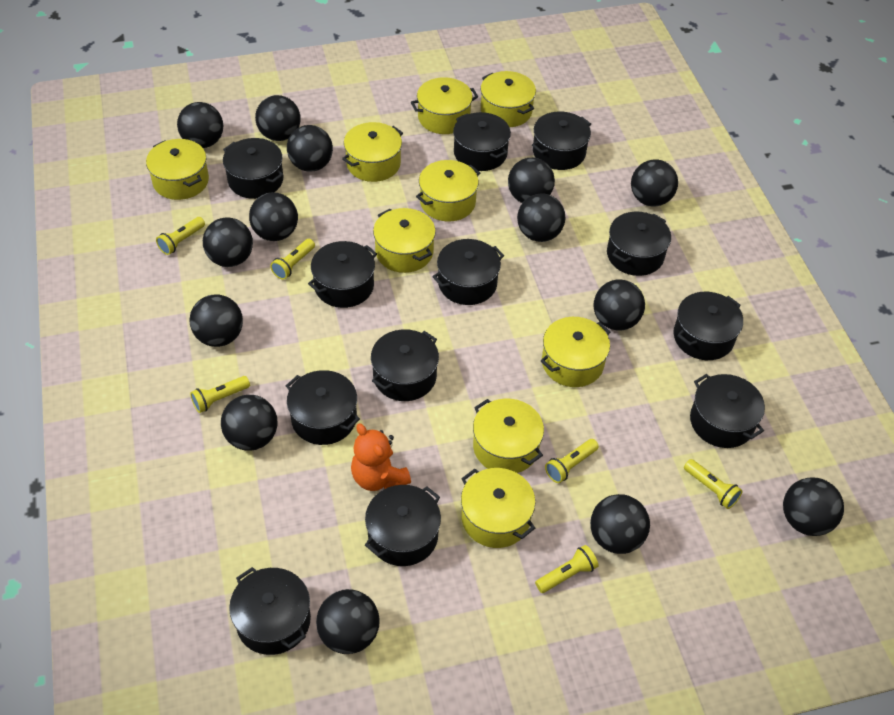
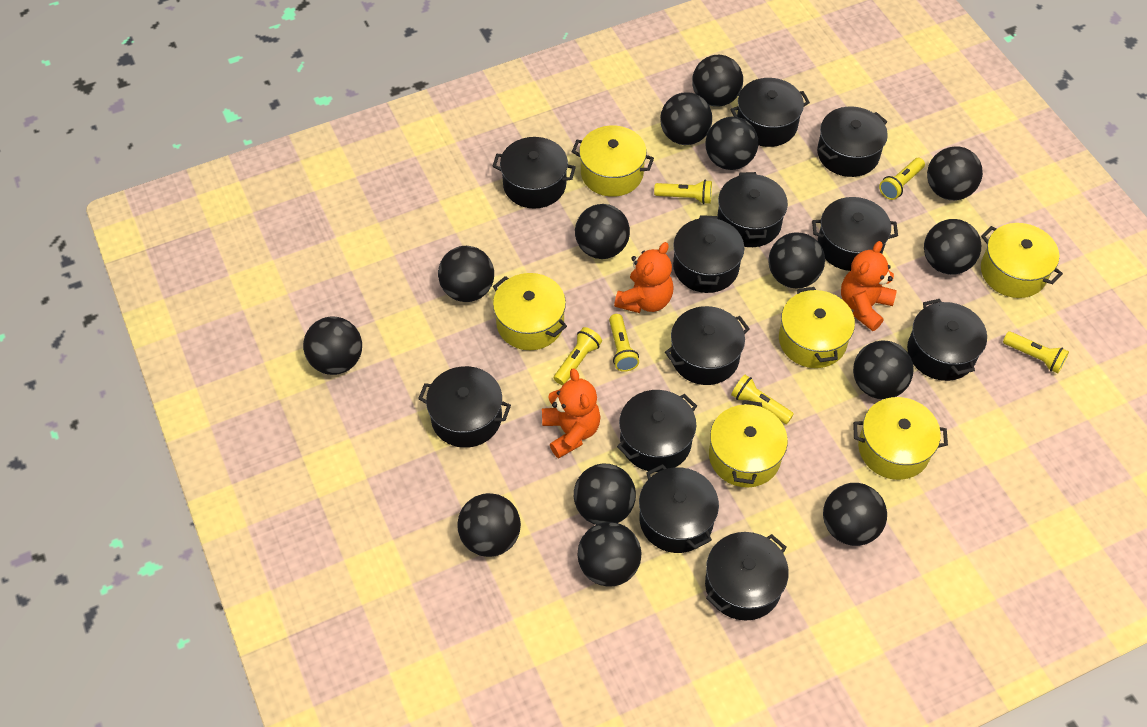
orange teddy bear: [351,423,411,491] = 1 -> [542,368,600,459] [614,242,674,313] [841,241,897,331] = 3
yellow pot: [146,139,209,200] [342,122,403,182] [373,208,436,273] [411,77,478,134] [416,160,480,221] [461,468,535,548] [473,399,544,473] [481,71,536,127] [541,317,610,387] = 9 -> [493,273,567,350] [572,126,654,197] [709,400,788,488] [779,287,855,368] [853,397,948,480] [981,223,1063,298] = 6

